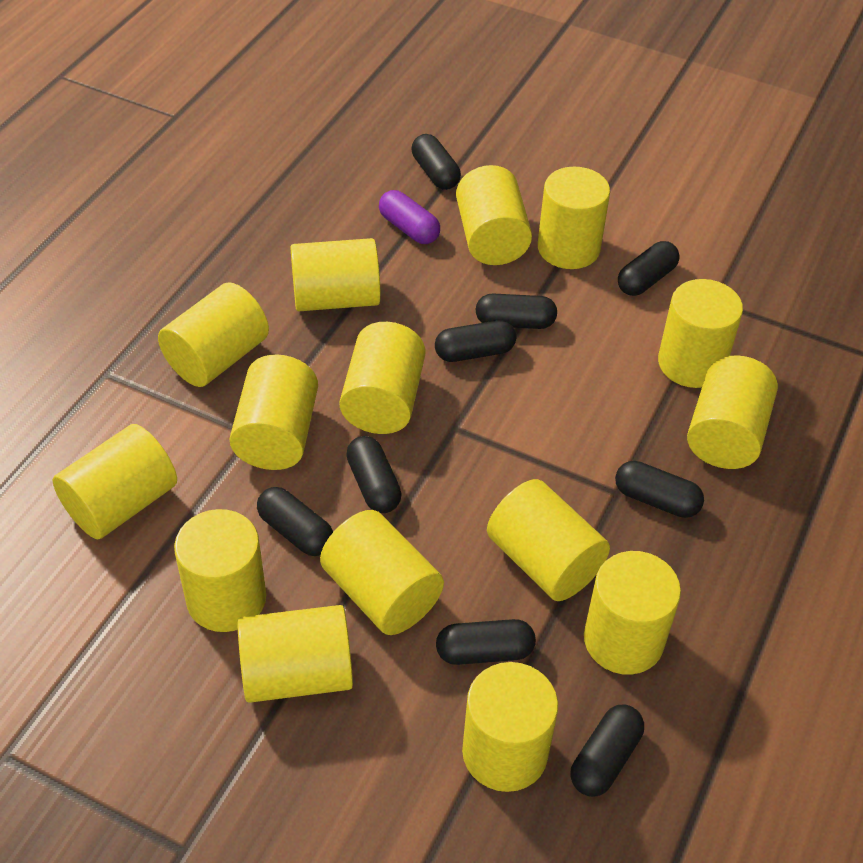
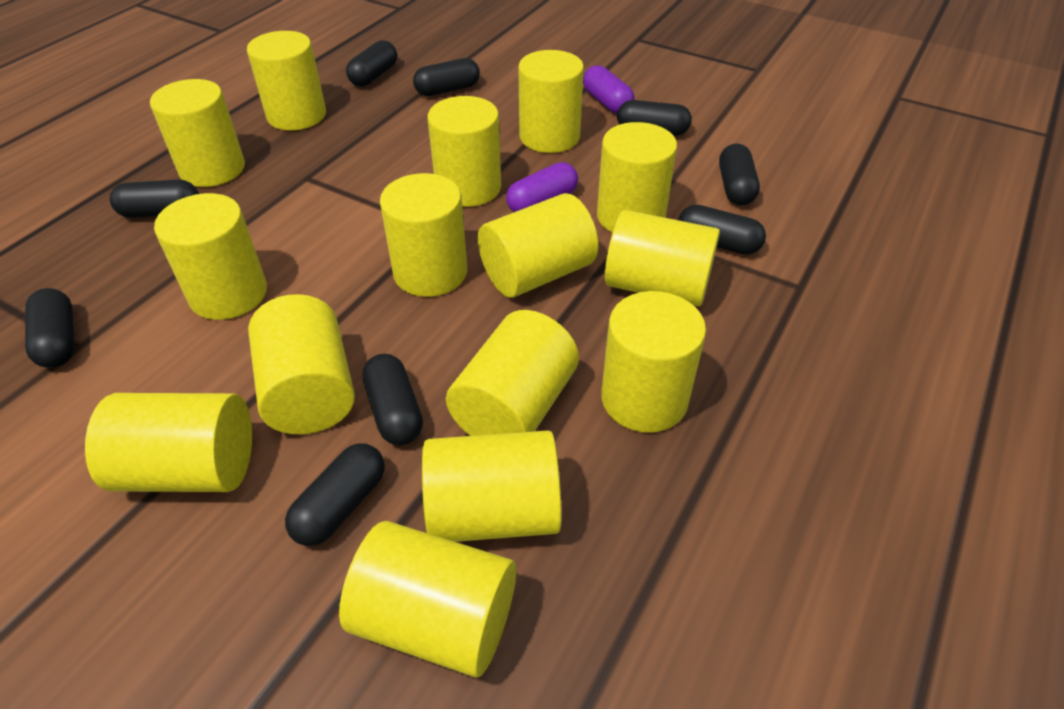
purple capsule: [379,190,440,244] = 1 -> [506,162,578,212] [583,65,635,114] = 2

